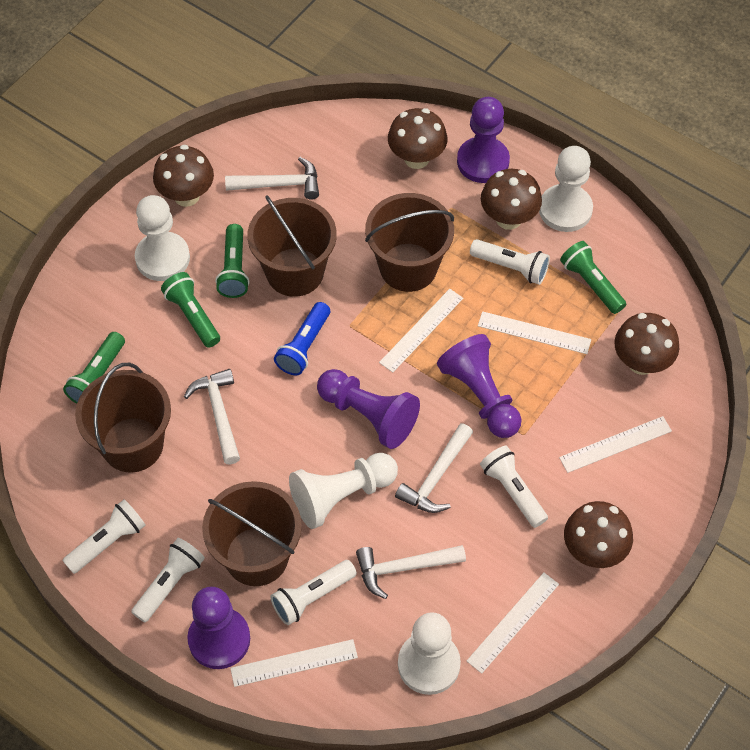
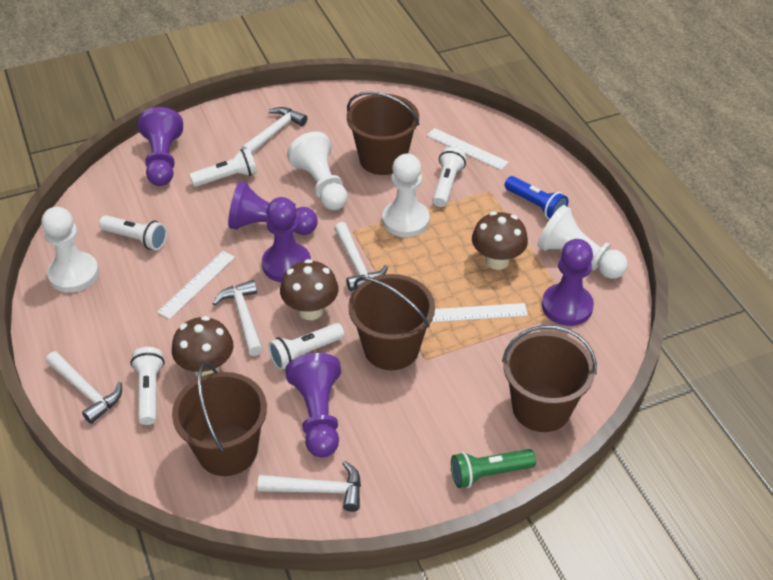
brown mushroom: [153,145,214,207] [388,108,447,169] [481,169,542,230] [564,501,633,568] [614,313,679,375] = 5 -> [172,316,234,377] [280,259,339,320] [472,211,528,270] = 3
green flashlight: [63,332,125,404] [161,272,220,348] [215,224,249,298] [560,241,626,314] = 4 -> [451,449,536,488] = 1
purple pawn: [187,587,250,669] [317,369,420,449] [437,334,521,438] [457,97,510,183] = 4 -> [138,107,183,186] [228,181,318,235] [262,197,311,282] [285,353,341,458] [542,239,594,326] = 5
white hammer: [184,369,240,464] [225,157,319,200] [356,545,466,599] [395,423,473,513] = 4 -> [46,351,122,424] [212,280,263,356] [241,107,307,154] [257,461,361,512] [334,222,388,291] = 5
white ruler: [230,639,358,687] [379,289,463,373] [467,573,559,674] [478,311,591,354] [559,416,672,473] = 5 -> [157,251,235,319] [427,128,509,170] [431,303,528,322] = 3

